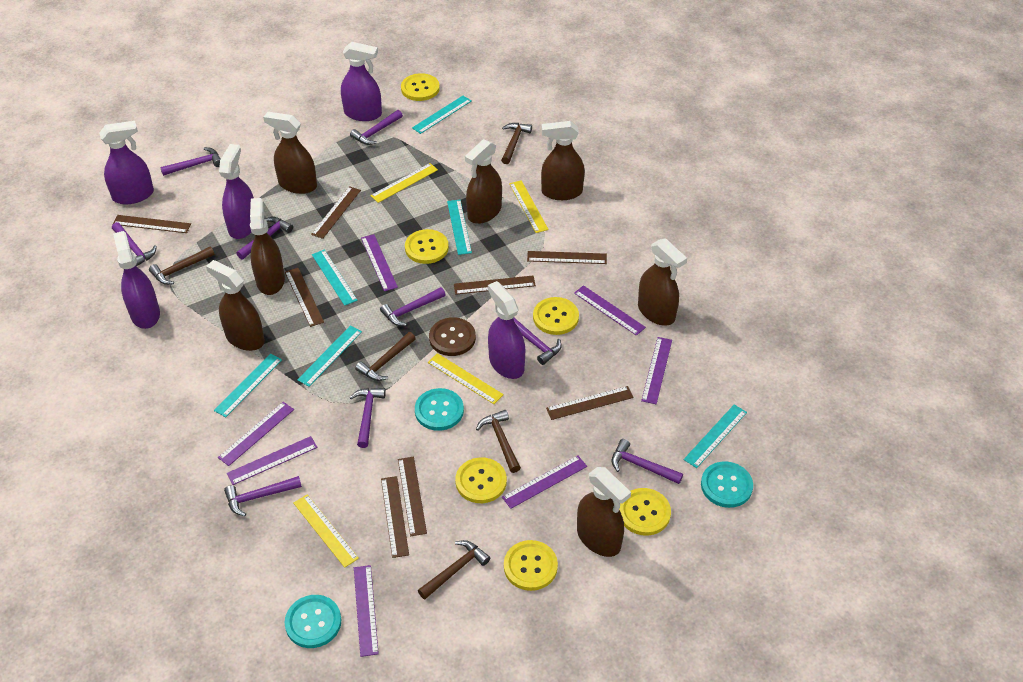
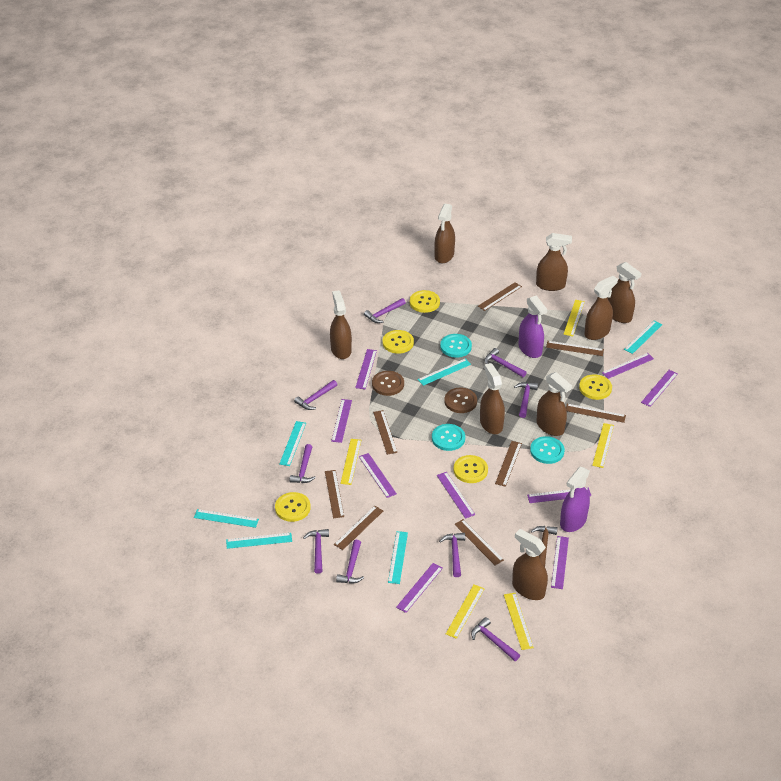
brown button: [429,317,476,356] = 1 -> [372,371,404,396] [444,388,477,413] = 2
brown hammer: [149,246,214,285] [355,332,416,381] [418,540,490,599] [476,410,521,473] [501,123,532,164] = 5 -> [531,526,558,567] = 1
brown spray bottle: [206,260,264,351] [250,198,285,295] [263,112,317,194] [465,139,502,224] [541,121,585,200] [577,467,631,557] [638,238,687,326] = 7 -> [330,290,352,359] [434,204,455,263] [480,363,505,434] [512,529,548,600] [536,233,572,291] [537,372,572,436] [584,276,618,340] [607,262,642,323] = 8
purple ruler: [218,402,294,466] [227,436,317,485] [354,565,379,657] [361,234,398,291] [502,455,587,509] [574,285,646,336] [641,337,672,404] = 7 -> [331,399,352,443] [355,349,377,389] [359,453,397,498] [396,563,443,613] [437,472,475,519] [527,487,591,503] [551,536,569,589] [602,353,654,379] [641,370,678,407] = 9
purple spray bottle: [99,121,154,204] [113,231,160,329] [219,144,254,239] [341,42,382,121] [488,281,525,379] = 5 -> [518,295,547,358] [560,467,590,532] = 2
yellow button: [401,73,440,101] [405,229,449,264] [455,457,507,503] [504,540,558,591] [533,297,579,335] [619,488,671,536] = 6 -> [275,492,311,522] [383,330,414,354] [410,290,440,313] [453,455,488,483] [579,374,612,400] = 5
yellow ruler: [294,494,359,568] [370,163,438,203] [428,353,504,404] [509,180,549,233] = 4 -> [340,439,361,485] [446,584,485,639] [504,593,534,650] [564,300,585,336] [592,423,614,468] = 5

